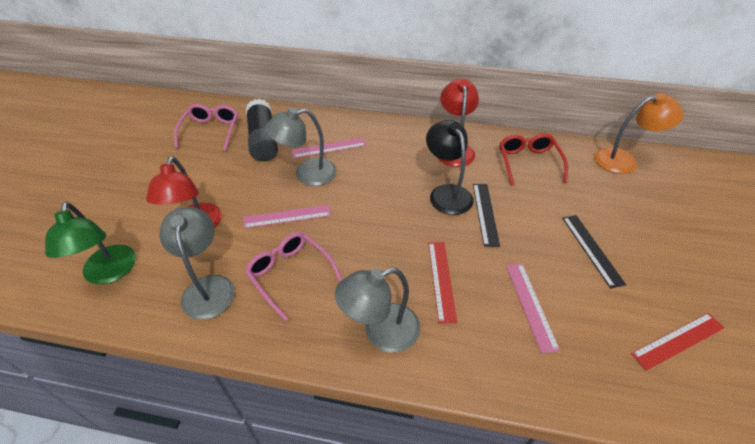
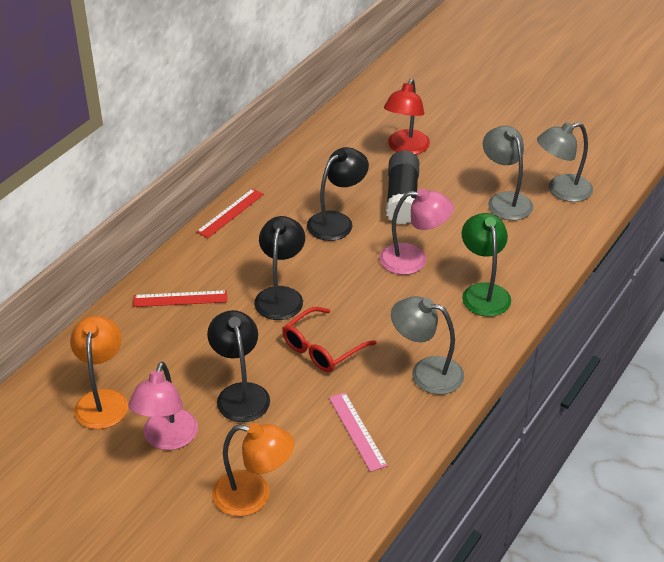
black lamp: [426,120,474,215] = 1 -> [207,310,270,422] [254,216,305,320] [307,147,369,241] = 3
black ruler: [473,184,500,247] [562,215,626,288] = 2 -> none = 0
orange lamp: [595,93,684,174] = 1 -> [70,316,128,429] [212,423,294,516] = 2
pink glasses: [174,104,238,151] [245,232,342,321] = 2 -> none = 0
pink lamp: none = 0 -> [128,362,198,450] [379,188,454,275] = 2
pink ruler: [243,205,331,228] [291,138,366,158] [506,264,560,354] = 3 -> [329,392,388,472] = 1
red lamp: [146,156,222,228] [437,79,479,167] = 2 -> [384,79,430,155] = 1

